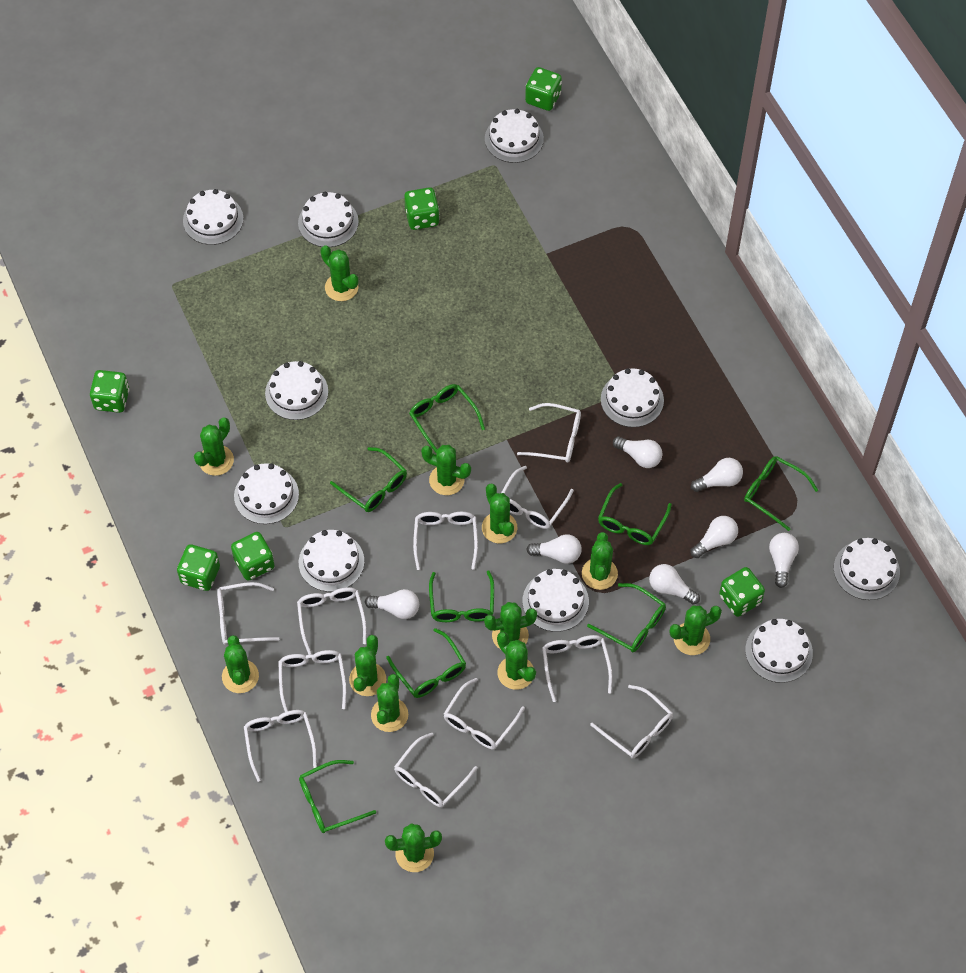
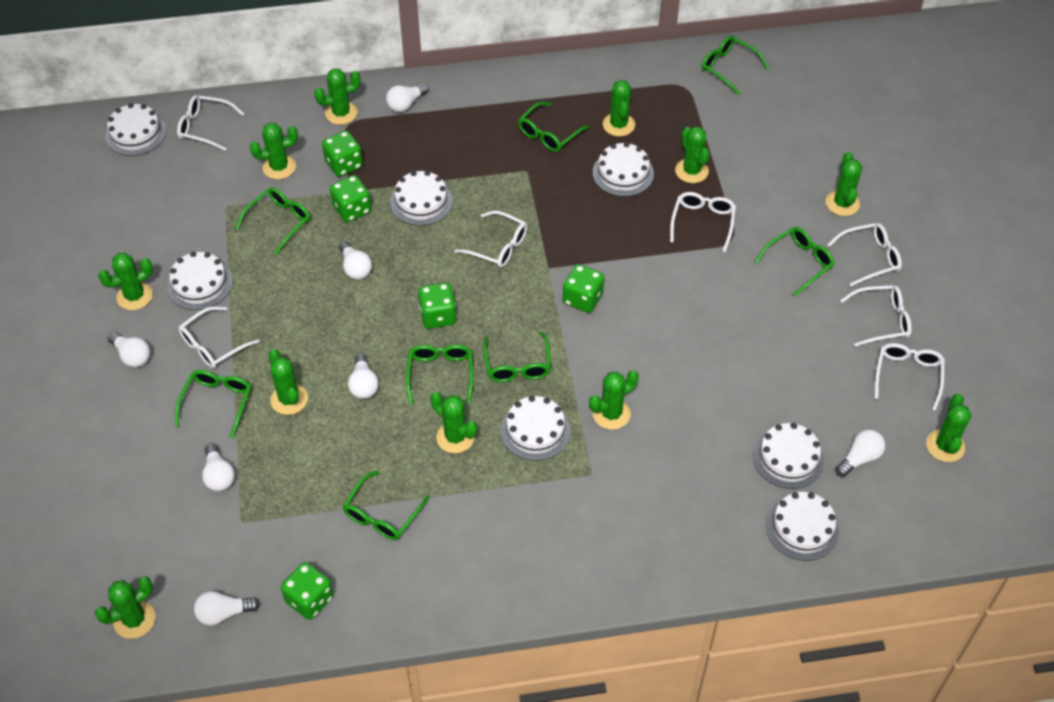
green cactus: [194,418,234,476] [222,635,259,693] [320,245,358,301] [349,635,386,696] [371,674,408,732] [385,823,442,872] [421,445,471,495] [482,484,517,543] [484,602,537,649] [497,632,536,690] [582,532,618,590] [669,606,722,655] = 12 -> [95,577,155,639] [98,253,153,310] [249,123,298,179] [268,349,308,415] [314,69,361,125] [430,392,477,453] [589,370,639,430] [603,80,635,136] [675,127,710,183] [826,152,862,216] [926,394,972,462] = 11
green dice: [90,370,129,413] [177,544,220,591] [231,532,275,581] [404,187,440,230] [525,67,562,111] [719,567,765,617] = 6 -> [281,562,334,620] [322,131,363,177] [330,175,371,222] [418,283,457,329] [563,264,604,313] = 5
white cake: [183,189,243,245] [234,463,299,524] [265,361,328,420] [298,192,359,247] [299,530,364,592] [485,109,544,163] [523,569,589,632] [601,368,664,427] [745,619,813,683] [834,538,900,600] = 10 -> [106,103,166,156] [167,252,233,310] [390,171,453,226] [501,396,570,461] [593,142,654,197] [753,423,824,489] [766,492,839,561] = 7
white glasses: [217,582,279,645] [244,710,317,782] [278,650,347,712] [297,587,367,655] [394,733,478,807] [413,512,478,570] [444,678,525,749] [501,466,574,529] [517,403,581,462] [542,635,613,702] [590,685,673,758] = 11 -> [177,95,244,151] [178,306,260,369] [455,211,527,268] [670,192,736,252] [827,223,902,286] [840,285,912,347] [875,343,945,411] = 7

